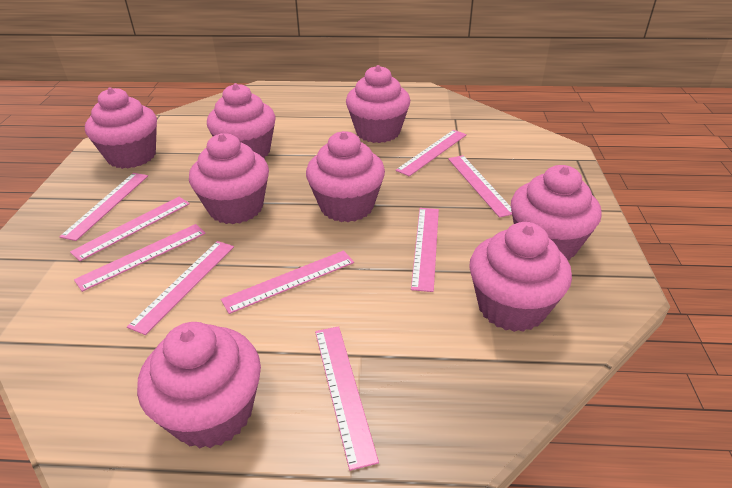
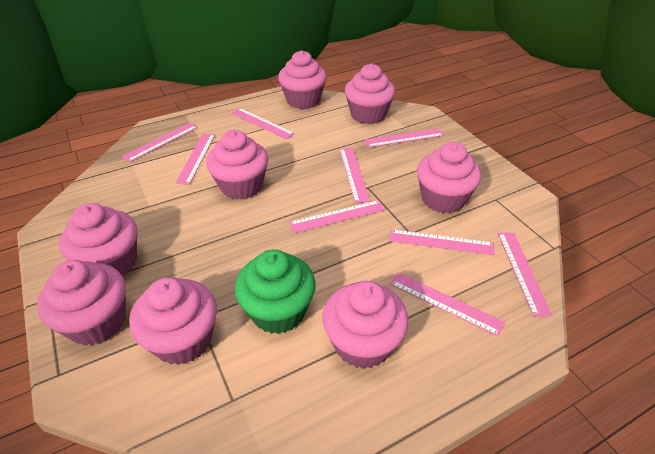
green cupcake: none = 0 -> [235,250,316,334] = 1

